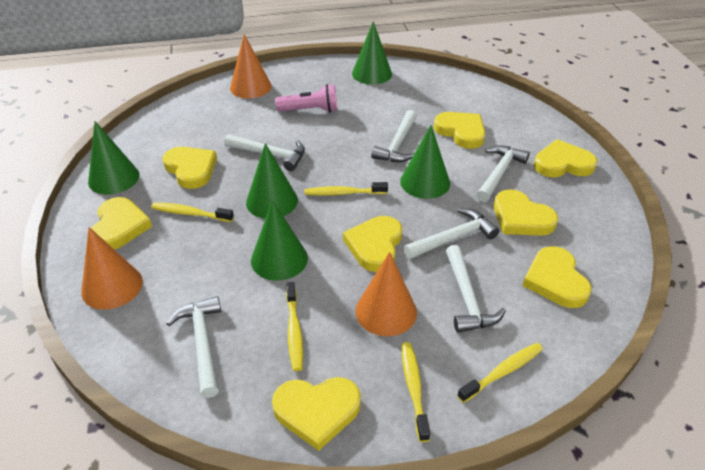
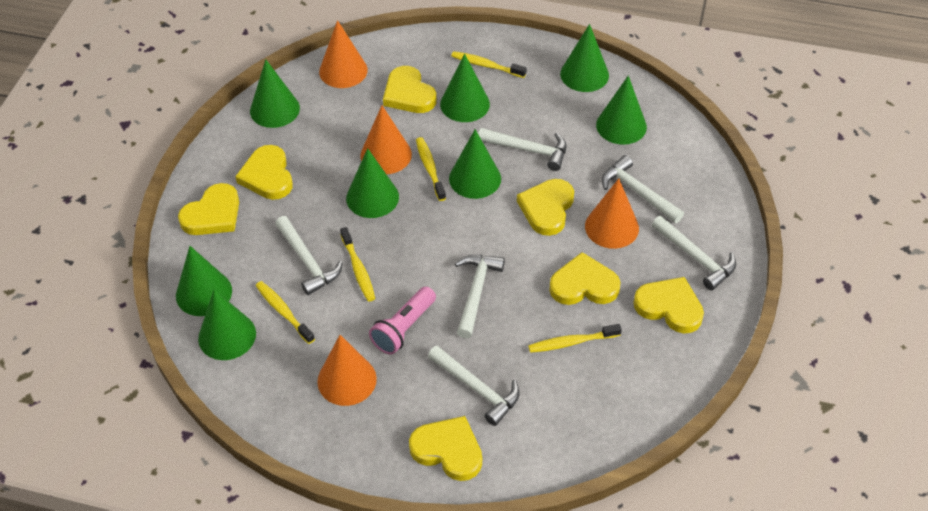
green cone: [88,121,139,194] [246,143,298,219] [251,200,308,280] [352,21,392,84] [400,125,450,199] = 5 -> [176,246,232,316] [198,290,256,360] [250,59,300,128] [346,148,399,218] [440,54,490,122] [449,129,501,199] [560,24,609,92] [596,76,647,145] = 8
orange cone: [81,227,143,310] [230,34,272,99] [356,252,417,336] = 3 -> [317,335,377,406] [319,20,368,88] [360,105,412,174] [585,178,639,249] = 4
yellow heart: [91,197,152,250] [162,147,217,189] [272,377,361,451] [343,216,402,272] [434,112,485,149] [494,189,558,236] [523,246,592,308] [534,139,597,178] = 8 -> [178,183,239,235] [235,145,293,200] [383,66,437,113] [409,416,482,481] [517,179,574,236] [549,252,621,305] [633,277,704,333] = 7

